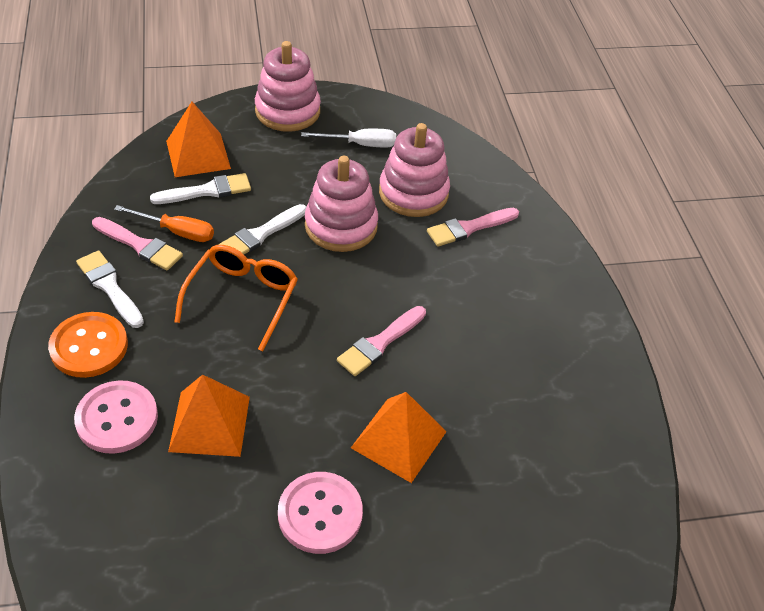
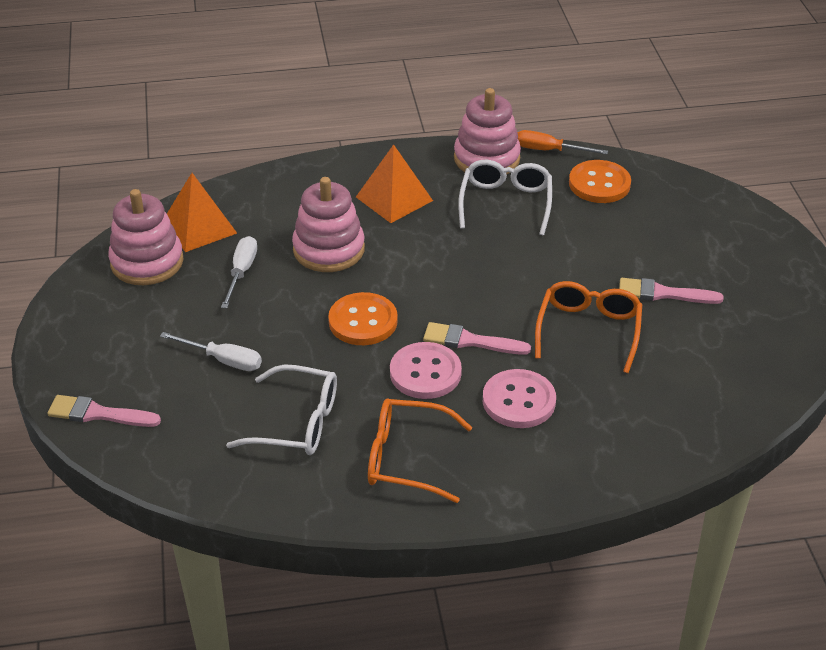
orange button: [48,312,128,378] = 1 -> [328,292,398,345] [569,160,631,203] = 2
orange glasses: [174,245,298,351] = 1 -> [368,399,472,503] [535,281,642,373] = 2
orange pyramid: [166,102,231,177] [168,375,250,457] [351,392,447,483] = 3 -> [167,173,237,252] [356,144,433,223] = 2
white brush: [76,250,144,328] [150,173,251,204] [218,204,306,254] = 3 -> none = 0
white glasses: none = 0 -> [226,364,337,455] [458,160,552,235] = 2
white screwdriver: [301,129,396,147] = 1 -> [160,332,262,371] [221,236,257,308] = 2

